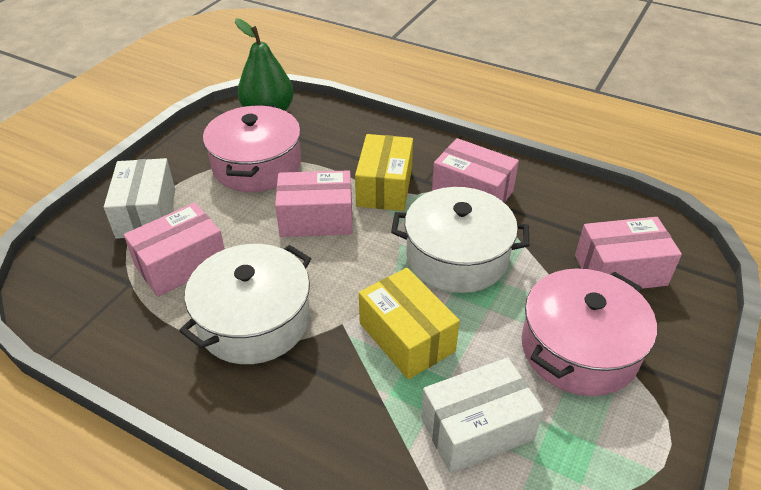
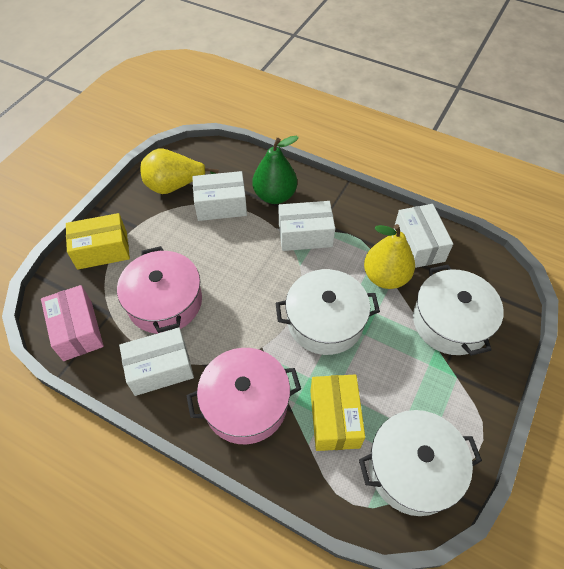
pink box: [124,203,225,297] [275,170,352,237] [432,138,519,203] [575,217,682,289] = 4 -> [41,285,104,361] = 1
white box: [104,158,175,239] [421,358,544,473] = 2 -> [119,328,194,396] [192,171,247,221] [279,201,335,251] [394,204,453,268] = 4
white pot: [179,244,311,364] [391,187,529,293] = 2 -> [276,269,380,355] [359,410,482,516] [413,265,504,356] = 3
yellow pear: none = 0 -> [140,148,219,194] [364,224,415,289] = 2

